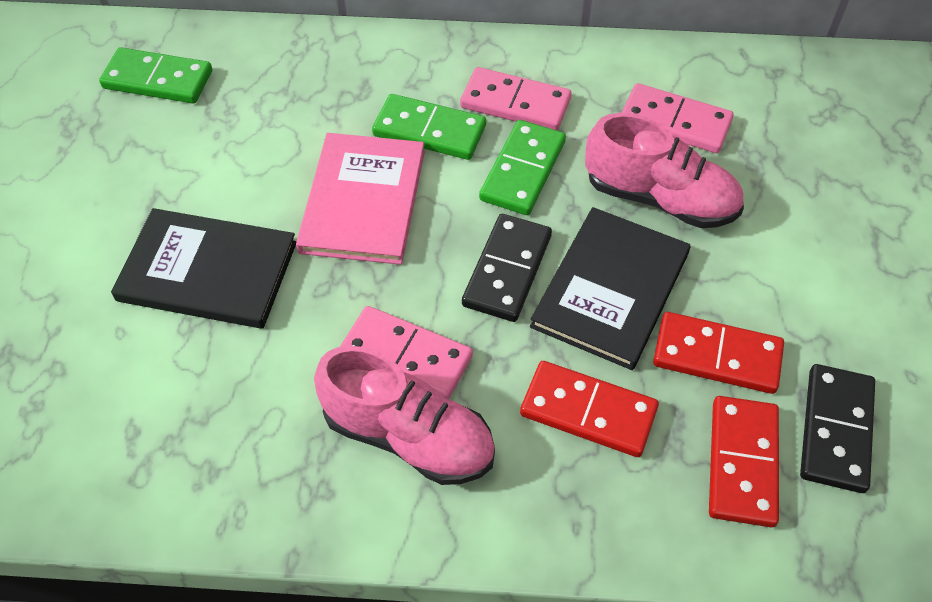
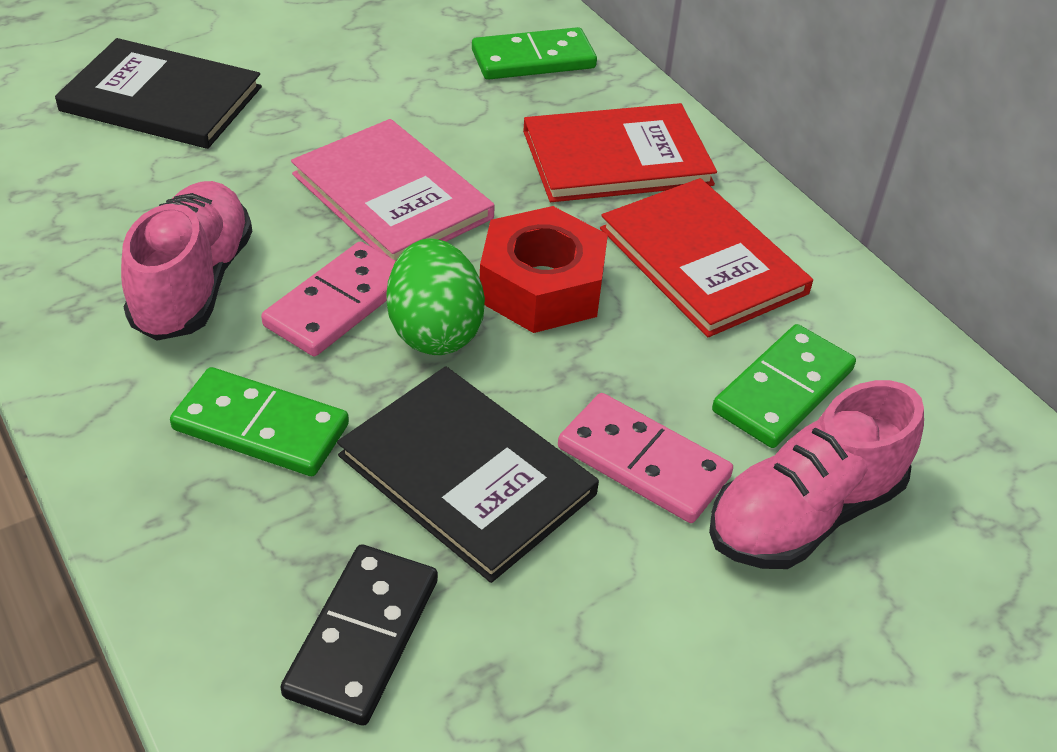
black domino: [462,214,552,322] [800,364,875,493] = 2 -> [280,544,438,726] = 1
green egg: none = 0 -> [387,238,485,355] = 1
pink domino: [340,306,473,399] [460,67,572,131] [621,83,734,153] = 3 -> [261,242,396,356] [558,393,733,523] = 2
red book: none = 0 -> [523,103,717,202] [600,178,813,337] = 2
red domino: [520,361,659,457] [653,312,784,394] [709,396,779,527] = 3 -> none = 0
red nut: none = 0 -> [480,206,608,333] = 1

